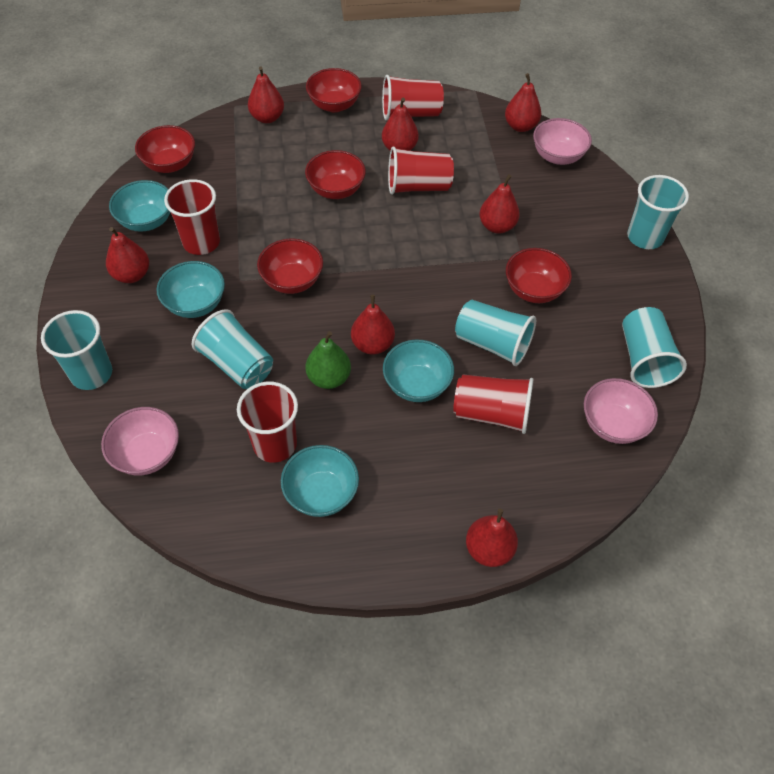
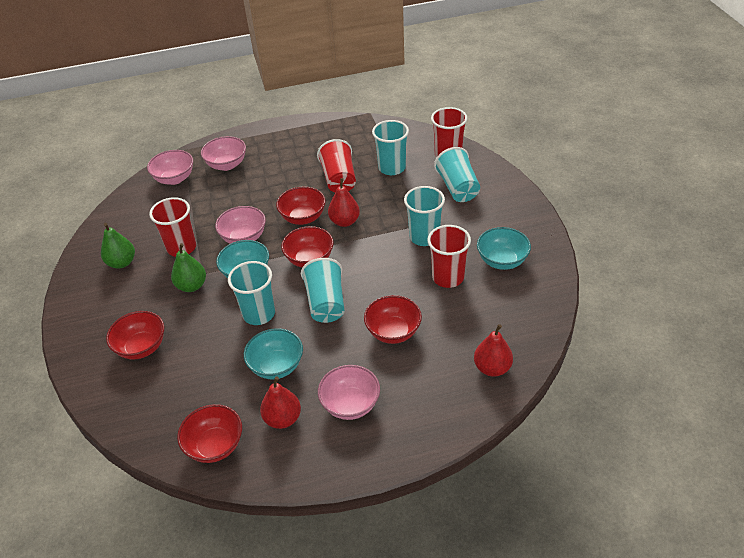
green pear: [306,331,351,389] = 1 -> [101,223,135,269] [171,243,206,292] = 2
pink bowl: [101,407,179,475] [533,118,592,165] [584,378,658,444] = 3 -> [147,150,193,185] [201,136,246,171] [215,206,266,244] [318,365,380,420] = 4
red cup: [164,179,220,255] [237,382,298,463] [382,75,444,121] [388,146,454,195] [453,375,533,434] = 5 -> [149,197,196,257] [317,139,356,192] [428,225,471,288] [431,107,467,158] = 4
red pear: [106,227,149,283] [248,66,284,123] [351,294,395,355] [382,98,419,151] [466,509,518,567] [479,174,520,234] [505,73,541,132] = 7 -> [260,377,301,429] [328,178,360,227] [474,324,513,377] = 3
turquoise bowl: [109,180,170,232] [157,261,225,318] [281,445,359,517] [383,340,454,402] = 4 -> [216,240,269,278] [244,328,303,379] [477,227,531,270] = 3

